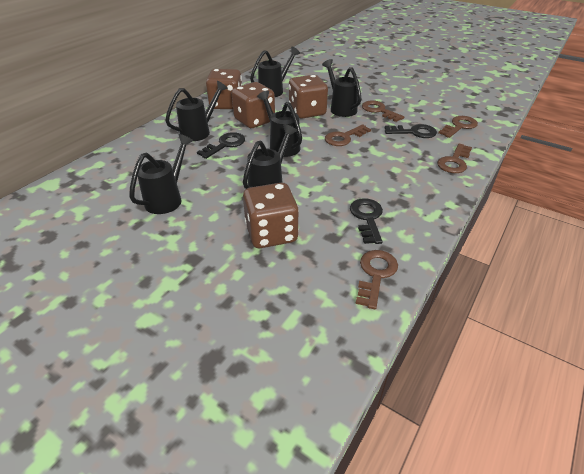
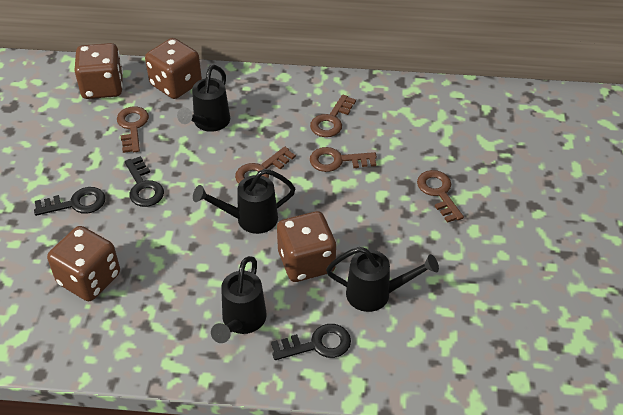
black watering can: [129,134,193,214] [165,81,228,141] [243,124,297,189] [250,47,300,97] [257,91,302,157] [322,59,362,117] = 6 -> [177,65,230,132] [193,169,295,234] [211,256,267,343] [326,247,439,312] = 4

